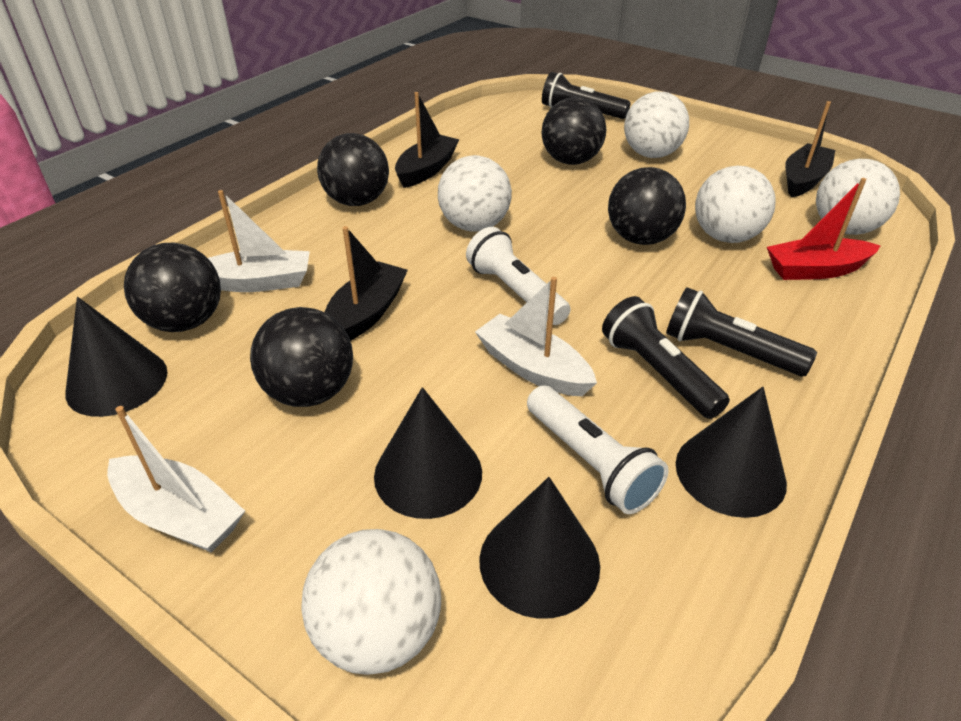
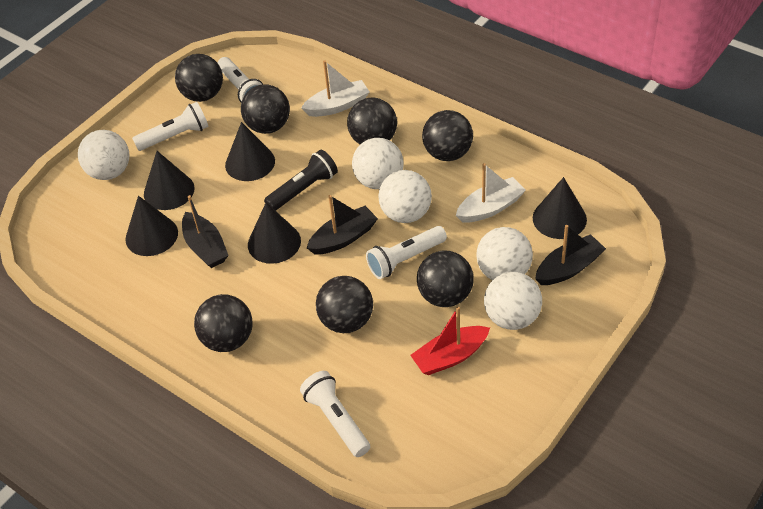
black ball: [124,243,221,332] [250,307,353,407] [317,133,389,206] [541,97,606,165] [608,167,686,245] = 5 -> [175,54,223,102] [194,294,252,352] [241,85,290,134] [316,276,373,333] [347,98,397,144] [417,251,474,307] [422,110,473,161] = 7
black cone: [65,297,167,417] [374,387,482,519] [480,477,600,619] [676,387,787,518] = 4 -> [125,196,178,256] [144,151,195,210] [225,122,275,181] [248,203,301,264] [533,177,587,239] = 5
black flashlight: [542,72,631,119] [602,296,730,419] [666,287,817,376] = 3 -> [264,150,338,211] = 1
white boat: [107,406,245,552] [208,190,310,292] [475,277,597,396] = 3 -> [301,61,369,117] [456,163,526,223] = 2
white flashlight: [466,227,571,325] [527,385,669,514] = 2 -> [132,102,209,151] [218,57,263,102] [300,371,370,457] [366,226,447,279] = 4

